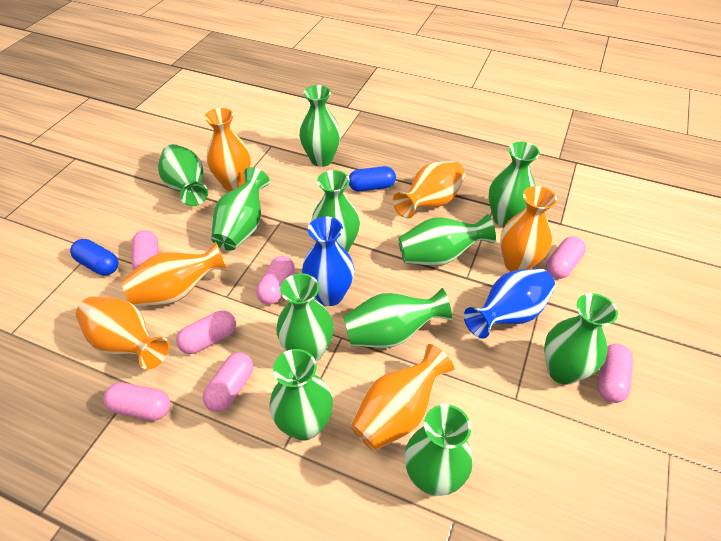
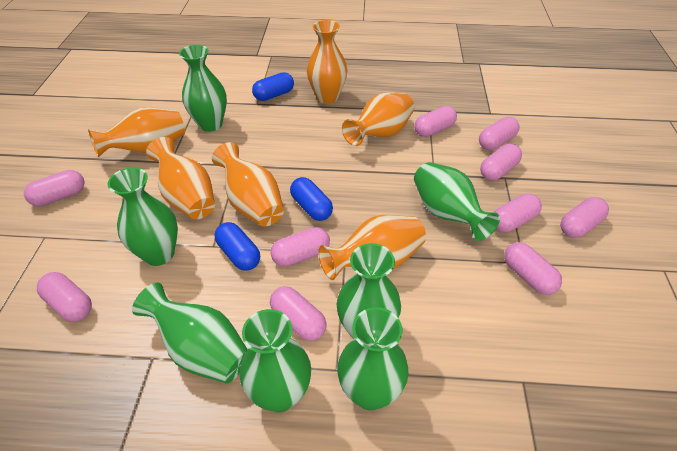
blue capsule: [70,239,118,275] [349,166,396,191] = 2 -> [215,222,260,271] [252,72,294,101] [290,177,333,221] = 3
blue vase: [302,217,354,306] [464,269,555,339] = 2 -> none = 0
green vase: [158,144,208,206] [211,167,270,251] [270,349,333,441] [276,273,334,362] [299,85,341,167] [311,170,360,253] [343,288,452,348] [398,214,496,266] [405,404,473,496] [489,142,540,227] [544,293,618,385] = 11 -> [107,167,178,266] [132,283,248,384] [179,45,227,132] [240,309,311,412] [337,243,401,339] [337,307,408,410] [414,162,500,241] = 7
pink capsule: [103,383,170,421] [132,230,158,270] [176,310,236,354] [203,352,253,412] [256,256,295,305] [546,236,586,279] [598,344,633,403] = 7 -> [24,170,84,206] [37,272,92,322] [270,286,326,341] [271,227,330,267] [414,106,457,137] [479,117,520,150] [480,144,522,181] [494,193,542,232] [504,242,562,295] [560,197,609,238] = 10

